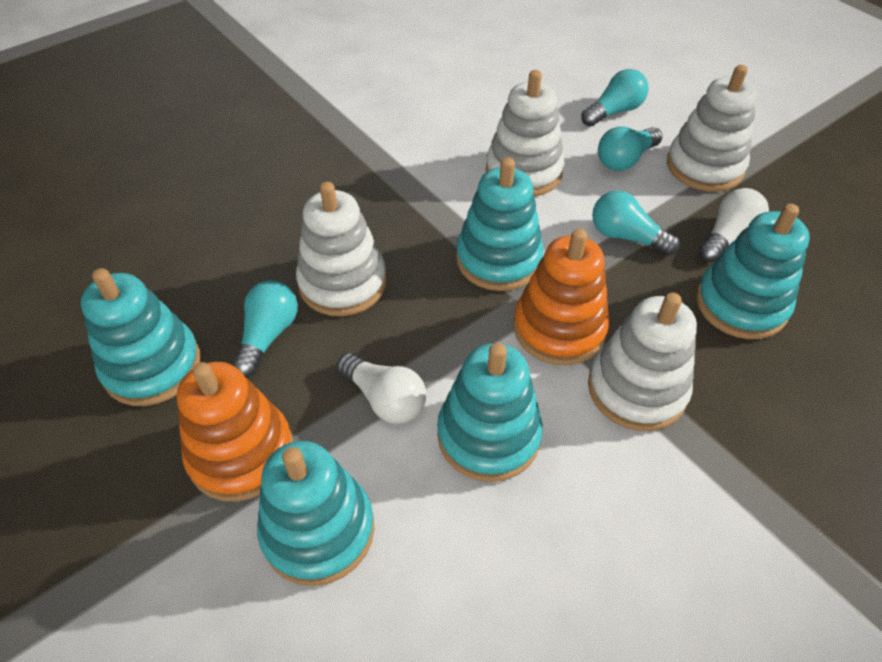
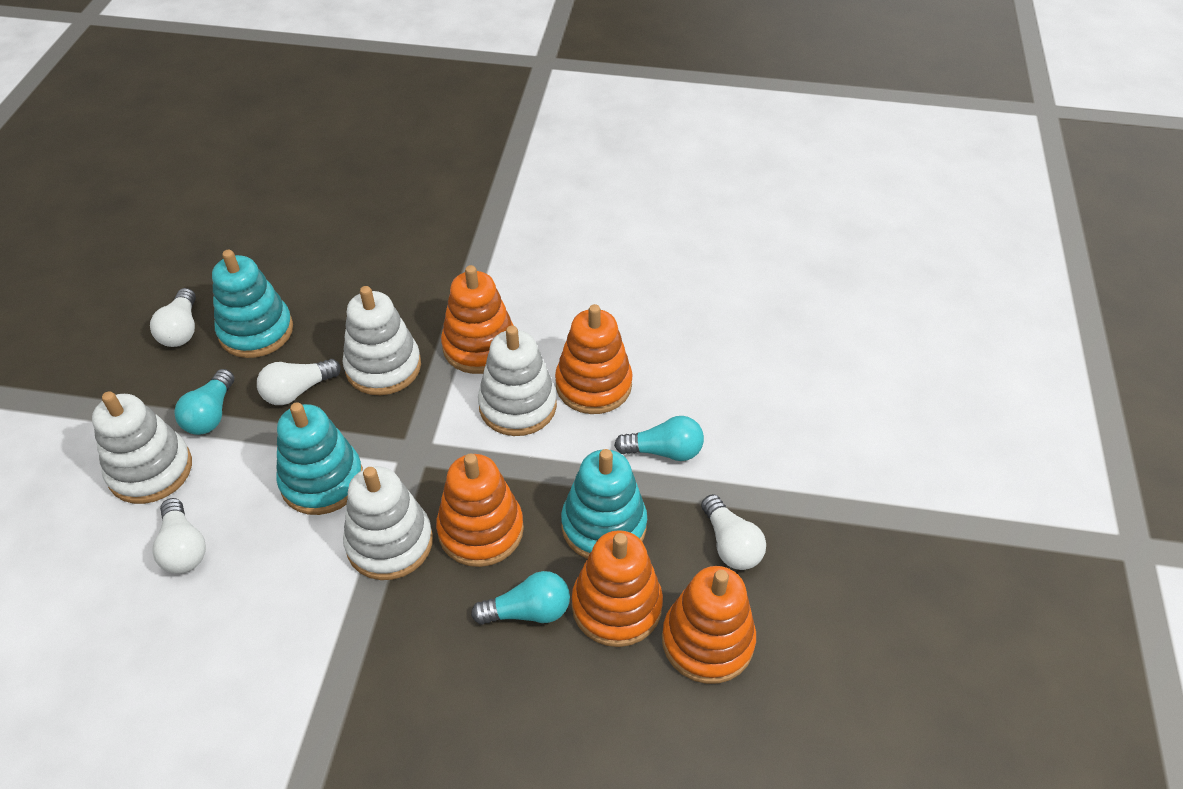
orange stacking toy: [177,362,293,502] [513,228,609,365] = 2 -> [436,454,524,567] [441,265,514,374] [555,304,632,414] [572,530,663,647] [662,566,756,684] = 5
turquoise light bulb: [232,280,298,377] [581,69,649,127] [592,191,680,256] [598,126,663,171] = 4 -> [174,369,234,435] [471,571,570,625] [614,416,704,461] = 3
turquoise stacking toy: [81,268,201,406] [257,441,374,586] [437,343,543,482] [456,157,544,291] [696,204,810,339] = 5 -> [212,250,293,358] [276,402,363,515] [561,449,647,559] = 3
white light bulb: [337,353,426,424] [699,188,769,262] = 2 -> [150,288,196,347] [152,498,206,574] [257,359,341,405] [701,494,766,570] = 4

